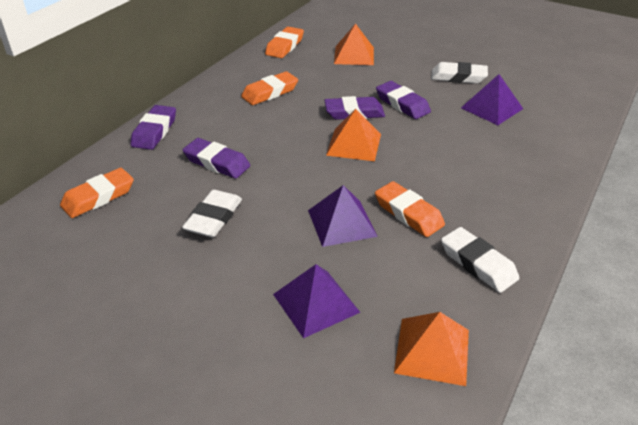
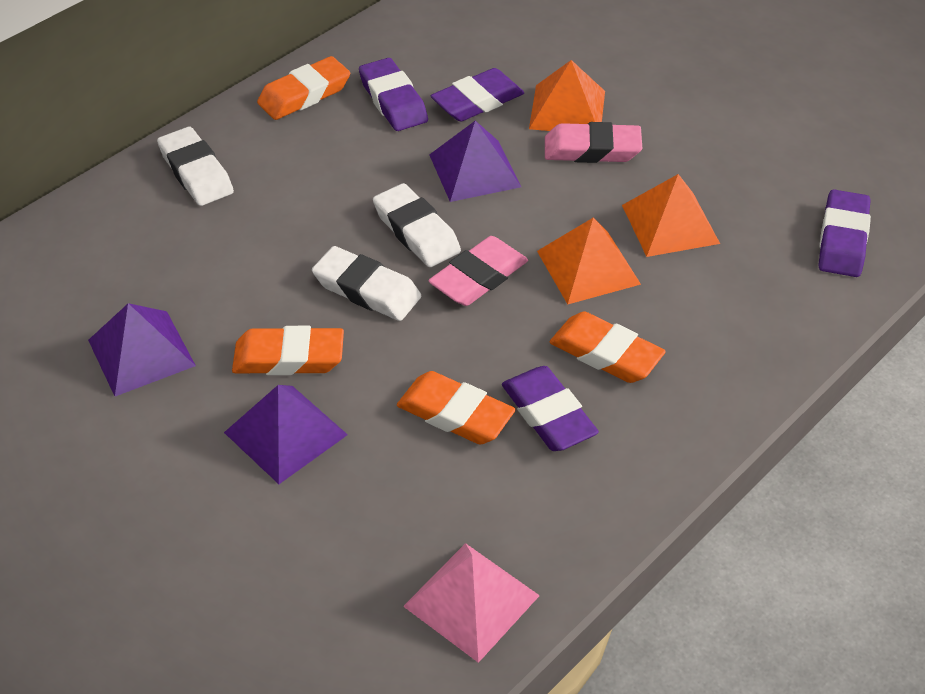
pink eraser: none = 0 -> [428,236,528,306] [545,122,642,163] = 2
pink pyramid: none = 0 -> [403,543,540,663] = 1

